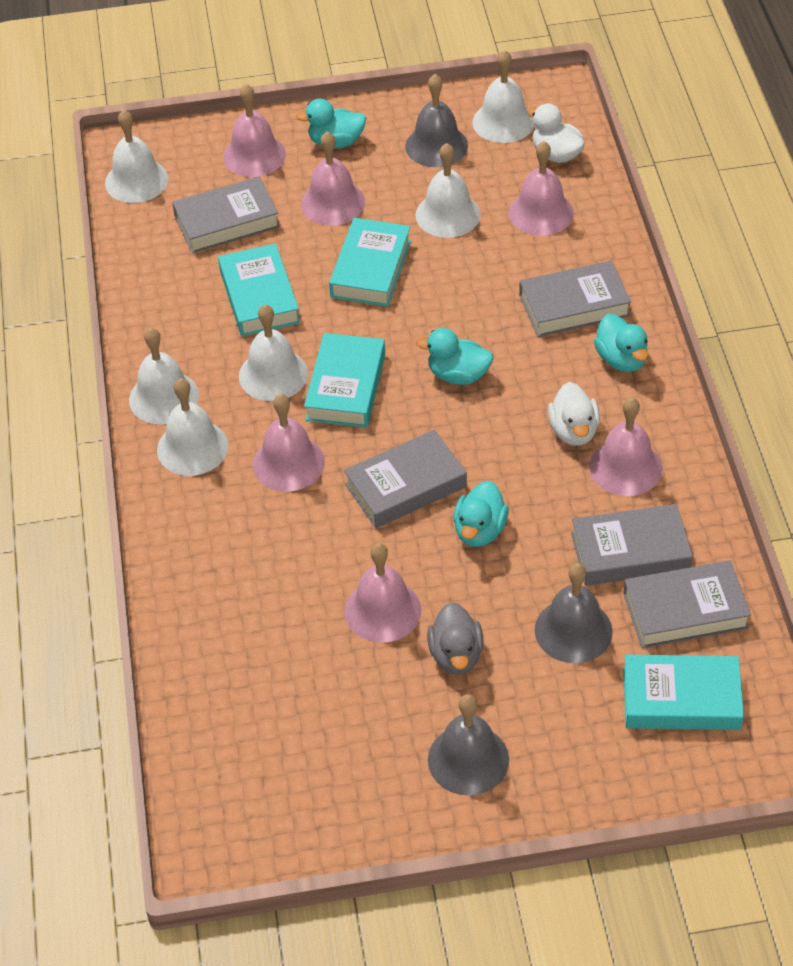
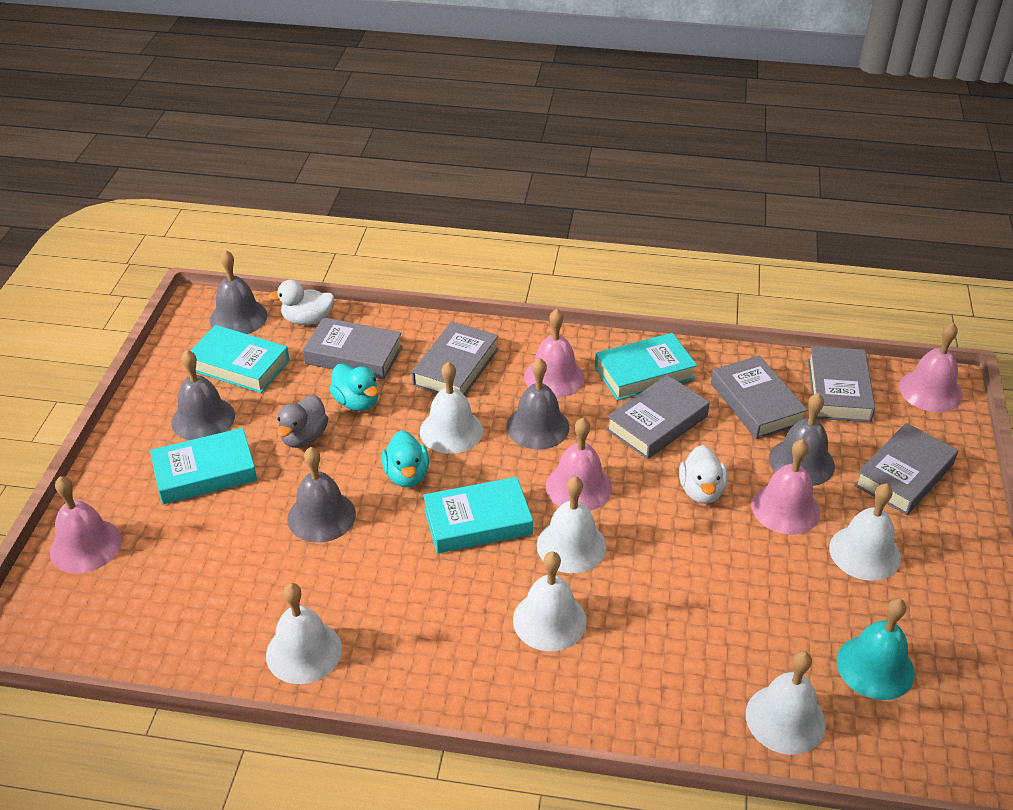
grey bell: [405,74,468,167] [428,694,509,796] [535,563,613,663] = 3 -> [171,350,235,440] [210,250,268,334] [287,447,356,543] [506,358,570,450] [769,393,835,486] = 5
grey book: [172,177,280,253] [344,430,467,528] [519,261,631,337] [571,504,693,586] [623,561,751,648] = 5 -> [303,317,402,380] [412,321,498,395] [606,375,710,459] [711,355,807,439] [808,346,875,422] [854,423,958,515] = 6
pink bell: [223,84,286,177] [253,394,325,492] [301,131,365,226] [345,543,421,643] [509,141,574,236] [589,398,662,496] = 6 -> [50,476,122,573] [524,309,585,398] [546,418,612,511] [752,439,820,534] [899,322,962,412] = 5
turquoise bell: none = 0 -> [837,598,915,700] = 1
turquoise duck: [296,99,366,148] [416,328,493,385] [453,481,509,547] [594,314,648,372] = 4 -> [329,363,378,411] [382,430,429,487] = 2

